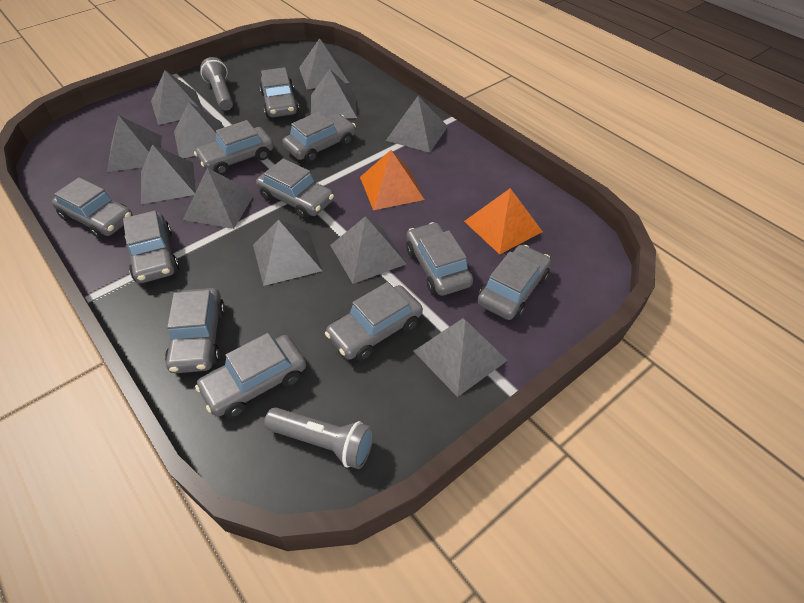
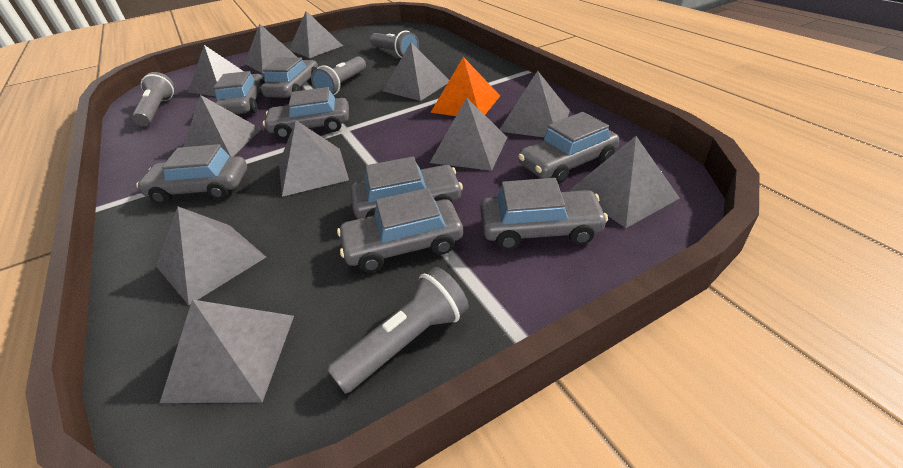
grey car: [52,177,133,239] [123,210,179,283] [165,288,225,373] [194,120,274,175] [195,333,306,418] [256,158,334,219] [260,67,299,118] [282,112,356,163] [325,282,423,361] [406,222,473,296] [478,245,551,320] = 11 -> [136,144,247,204] [213,71,265,114] [261,57,318,98] [263,87,349,139] [337,188,463,273] [351,157,463,219] [480,178,608,250] [518,112,619,184] = 8
grey flashlight: [200,57,233,110] [264,407,373,469] = 2 -> [132,72,174,126] [311,56,366,95] [327,267,469,394] [370,31,419,58] = 4
orange pyramid: [360,150,425,210] [464,188,543,254] = 2 -> [430,57,500,116] = 1

